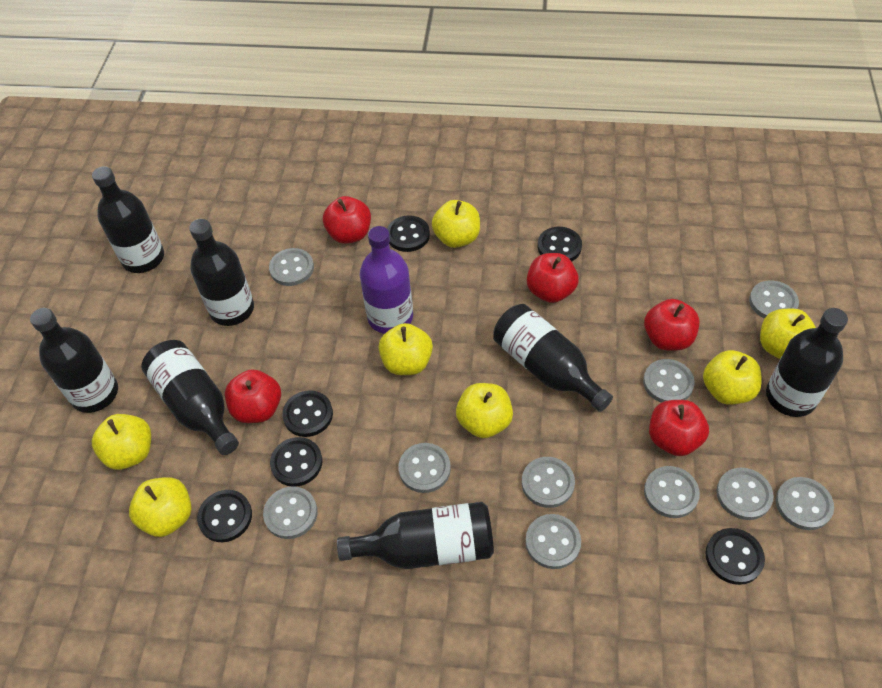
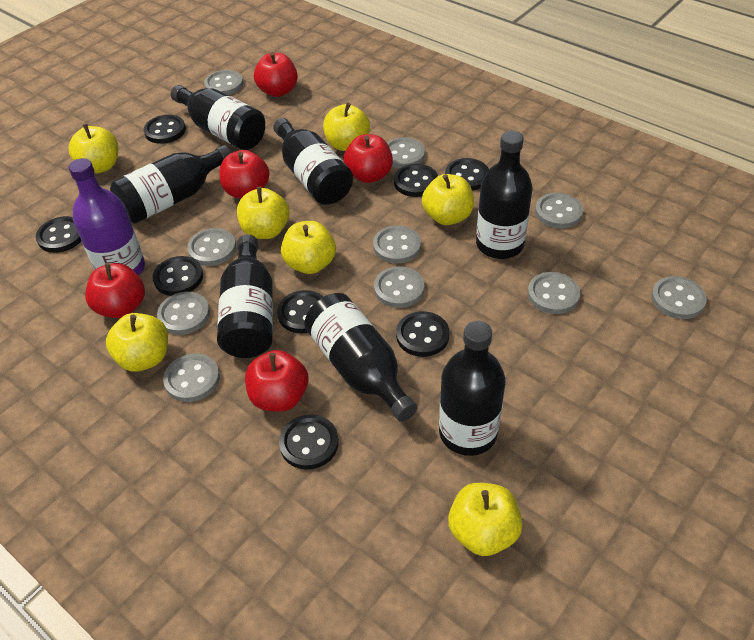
black button: [197,490,252,542] [270,437,322,487] [282,390,333,437] [387,215,430,252] [538,227,582,262] [706,528,765,585] = 6 -> [36,216,81,253] [144,115,186,144] [152,256,203,296] [277,290,324,333] [279,415,339,470] [394,164,438,197] [396,311,449,357] [445,158,489,191] = 8

